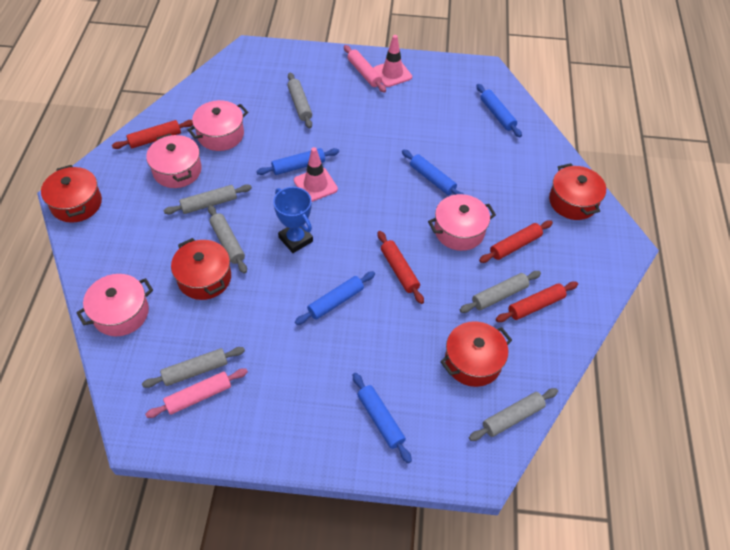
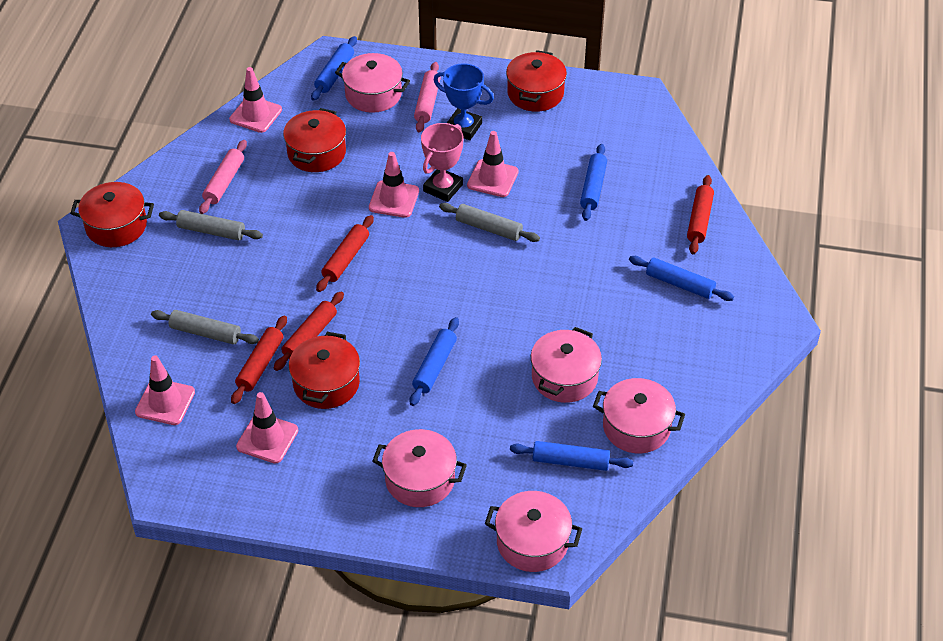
grey rolling pin: [142,347,245,388] [163,184,252,214] [208,205,247,274] [287,72,312,129] [460,271,541,313] [469,388,558,441] = 6 -> [151,310,259,345] [159,210,263,240] [439,203,540,242] = 3
pink pot: [77,274,153,336] [146,134,202,188] [187,100,248,151] [428,194,496,251] = 4 -> [335,53,410,113] [372,429,467,507] [485,491,582,572] [531,327,602,403] [593,378,685,454] = 5
pink traffic cone: [294,147,338,202] [374,35,412,87] = 2 -> [135,356,195,425] [229,67,282,133] [236,392,298,464] [369,152,419,218] [467,131,519,197] = 5
pink trophy: none = 0 -> [421,123,463,202] = 1

